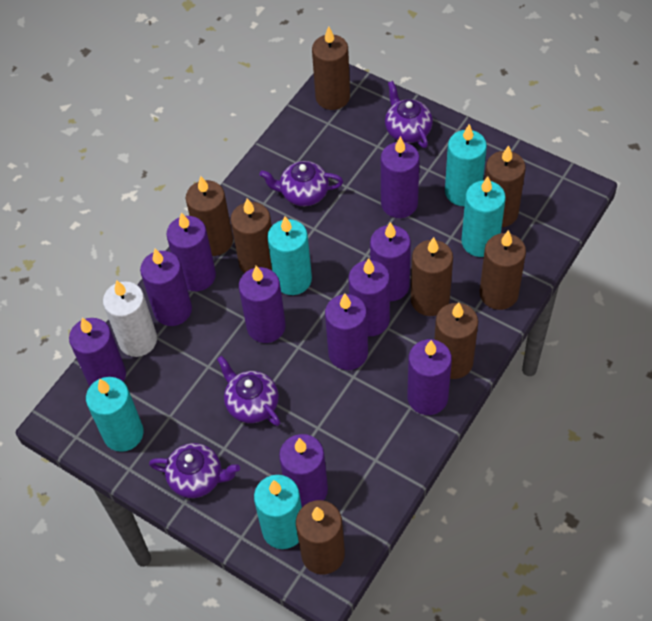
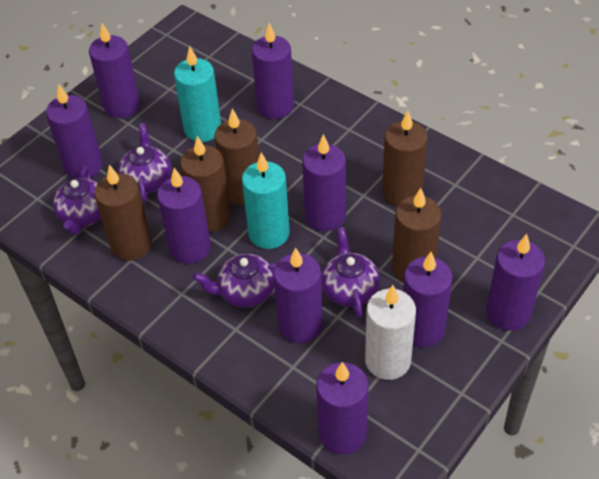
brown candle: [186,176,233,256] [231,198,272,273] [296,500,345,575] [312,26,350,110] [411,237,453,316] [434,302,478,379] [480,230,526,310] [484,145,526,227] = 8 -> [94,165,152,261] [180,136,231,232] [214,109,259,205] [382,111,428,207] [392,188,442,283] = 5
purple candle: [69,318,126,386] [140,249,192,326] [166,212,216,291] [239,266,286,343] [279,434,328,507] [325,293,368,370] [349,258,390,336] [370,222,411,301] [381,136,420,218] [407,339,452,415] = 10 -> [46,84,103,179] [89,23,140,118] [157,168,211,264] [252,23,294,119] [273,247,323,343] [302,134,346,231] [316,362,368,455] [403,252,453,348] [486,234,545,331] = 9
turquoise candle: [86,377,144,452] [254,475,302,549] [267,216,312,295] [445,124,487,206] [461,176,506,257] = 5 -> [174,46,221,142] [242,153,290,249] = 2

